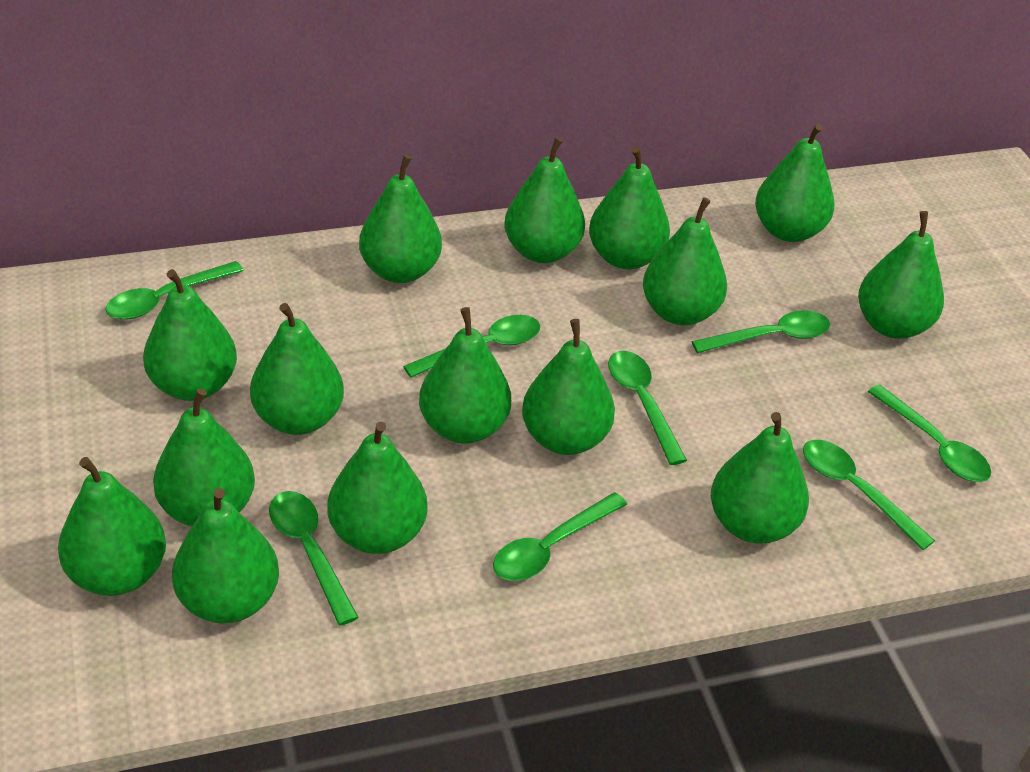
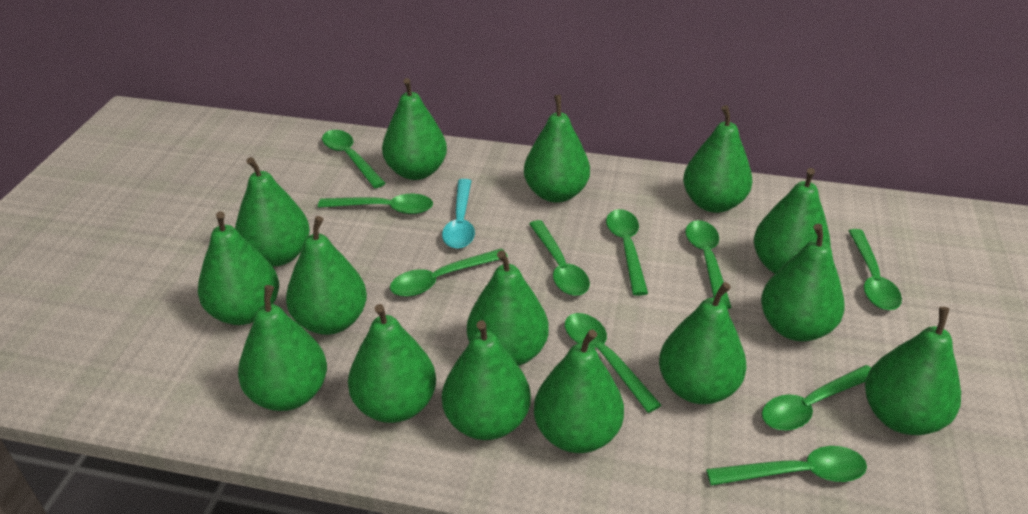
green spoon: [105,261,244,320] [269,491,359,626] [403,315,540,378] [493,492,627,581] [608,351,687,465] [691,310,830,353] [803,440,935,550] [868,384,991,482] = 8 -> [318,194,433,214] [322,130,386,188] [390,248,508,297] [529,220,590,296] [565,313,661,413] [606,209,648,296] [685,220,732,309] [706,446,867,485] [762,365,871,431] [849,229,902,310] = 10
turquoise spoon: none = 0 -> [442,179,475,249] = 1

